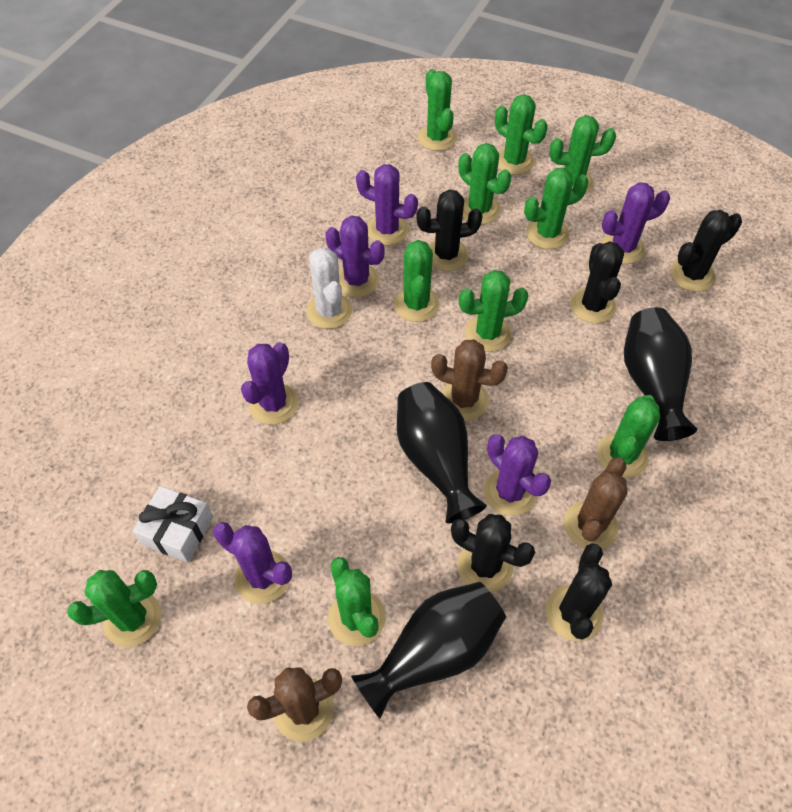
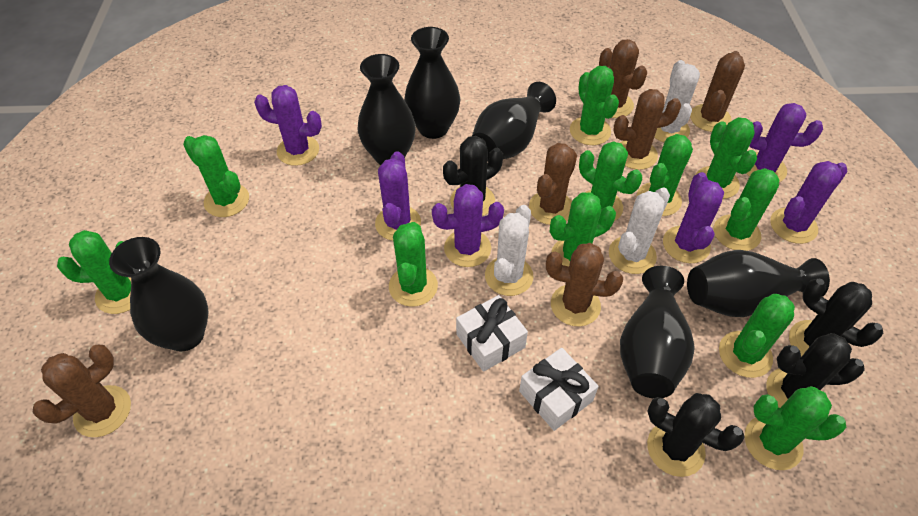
black cactus: [416,189,483,271] [451,514,535,592] [545,543,612,641] [570,241,624,323] [671,210,742,292] = 5 -> [443,136,503,216] [647,393,745,477] [766,333,865,408] [789,279,883,357] = 4
black vase: [351,582,506,719] [397,382,487,523] [624,307,697,441] = 3 -> [109,237,208,351] [357,54,416,165] [404,27,460,139] [472,82,556,161] [620,266,695,398] [687,250,830,317] = 6
brown cactus: [247,667,342,742] [431,339,508,421] [564,457,628,549] = 3 -> [32,345,131,437] [529,143,577,225] [546,243,623,326] [599,39,647,118] [613,89,681,170] [690,51,745,132] = 6
green cactus: [67,570,161,647] [328,557,386,646] [394,240,439,322] [418,69,457,151] [458,143,511,224] [459,270,529,352] [495,94,548,175] [524,168,589,249] [549,115,616,194] [597,395,660,478] = 10 -> [57,230,131,314] [183,135,249,217] [389,222,438,307] [550,192,616,266] [570,66,619,145] [579,141,642,221] [637,134,693,216] [696,117,757,199] [714,168,779,251] [719,294,795,378] [745,386,846,470] = 11
white cactus: [306,247,352,329] = 1 -> [485,205,534,296] [609,188,670,274] [654,60,700,142] = 3
white gift: [133,486,213,562] = 1 -> [456,295,528,372] [519,348,599,431] = 2

